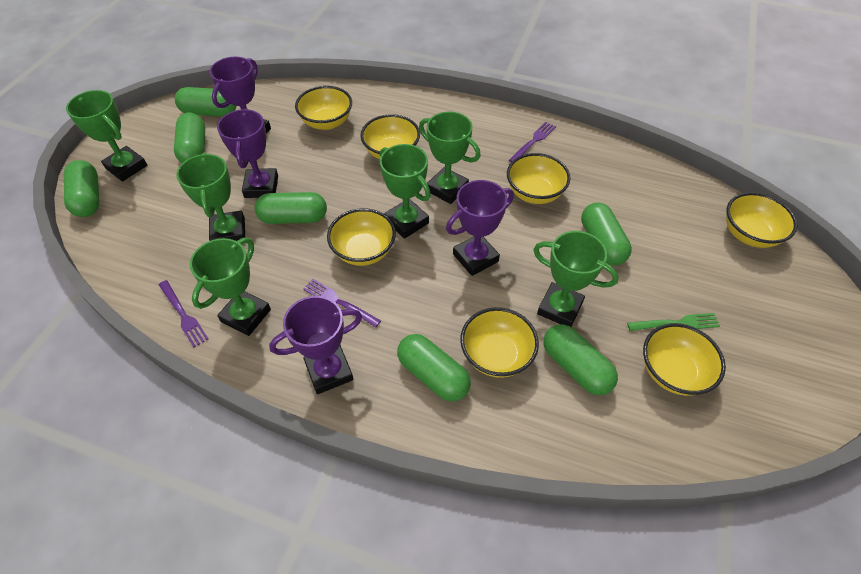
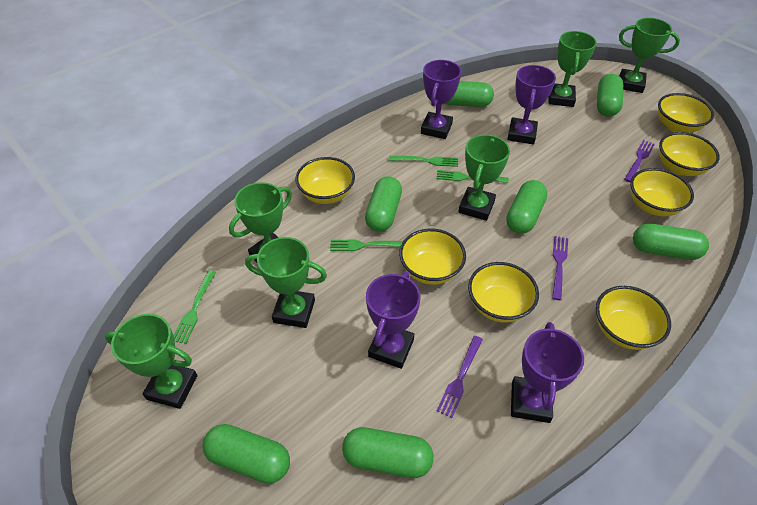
green fork: [627,313,720,331] = 1 -> [174,270,216,344] [330,240,403,251] [389,156,458,167] [437,170,509,183] = 4

